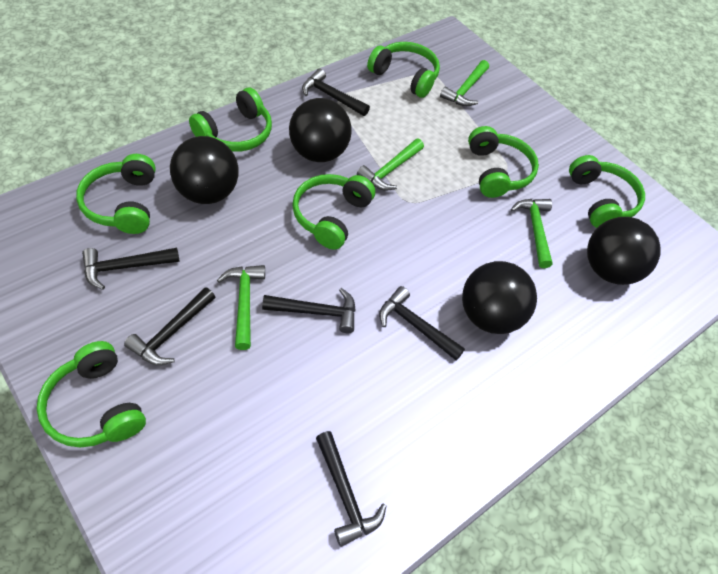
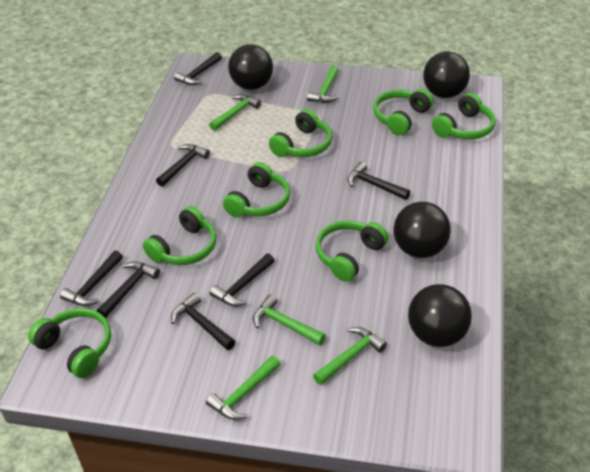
black hammer: [82,248,179,290] [124,287,215,365] [262,288,356,333] [302,68,370,116] [316,431,386,547] [379,286,465,360] = 6 -> [60,251,123,306] [97,261,160,318] [156,144,210,187] [171,293,235,350] [174,52,222,85] [209,253,275,306] [347,161,410,200] = 7
green hammer: [217,265,265,350] [357,139,424,191] [440,60,489,106] [511,199,552,268] = 4 -> [206,356,280,420] [209,94,261,131] [253,294,326,345] [307,65,339,103] [313,327,387,385] = 5

